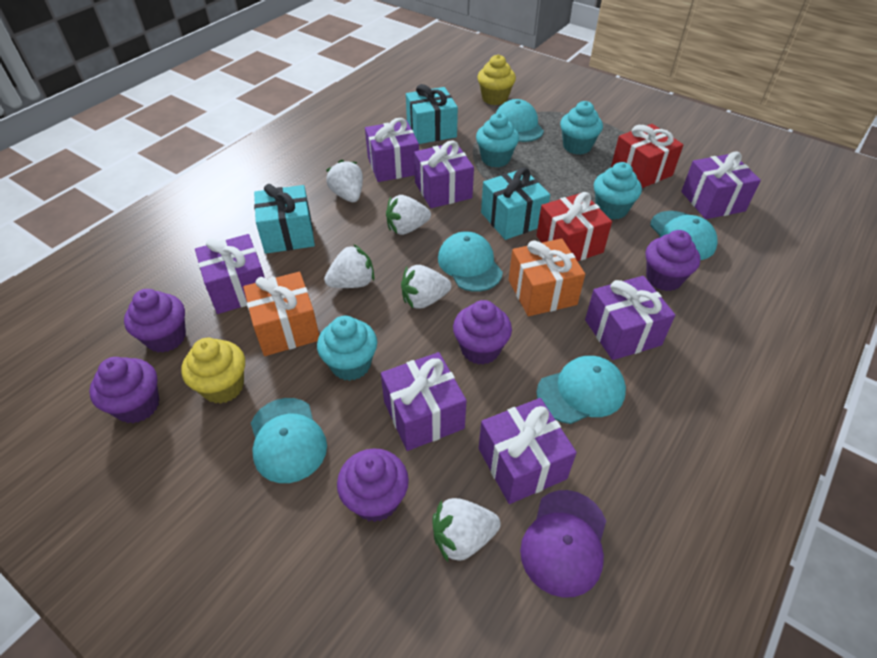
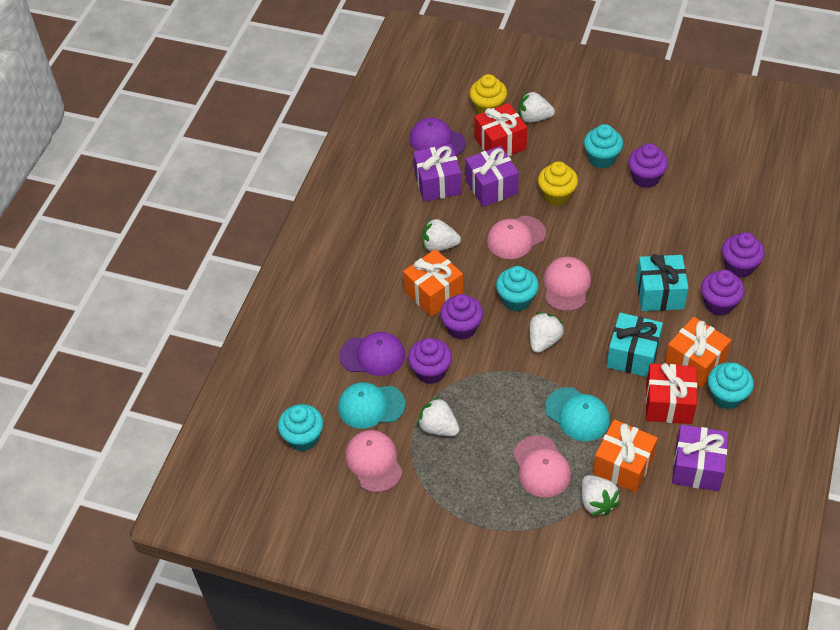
orange gift: [243,272,319,356] [509,238,585,316] = 2 -> [403,249,463,317] [593,419,658,493] [665,317,731,388] = 3
pink cap: none = 0 -> [345,430,403,492] [487,216,546,259] [513,436,571,497] [544,257,591,311] = 4
purple cap: [520,490,606,598] = 1 -> [339,332,405,376] [409,117,466,156] = 2
purple gift: [195,234,265,314] [365,118,419,182] [381,352,467,451] [414,140,474,208] [479,398,577,504] [585,276,675,360] [681,152,761,219] = 7 -> [413,144,462,202] [465,146,519,207] [672,425,728,491] = 3
turquoise cap: [251,398,327,483] [438,231,503,292] [495,99,544,142] [536,356,626,424] [650,211,718,260] = 5 -> [338,382,406,429] [545,387,610,441] = 2
turquoise gift: [254,184,315,254] [406,84,458,144] [481,168,550,240] = 3 -> [607,313,663,377] [636,254,689,311] = 2

